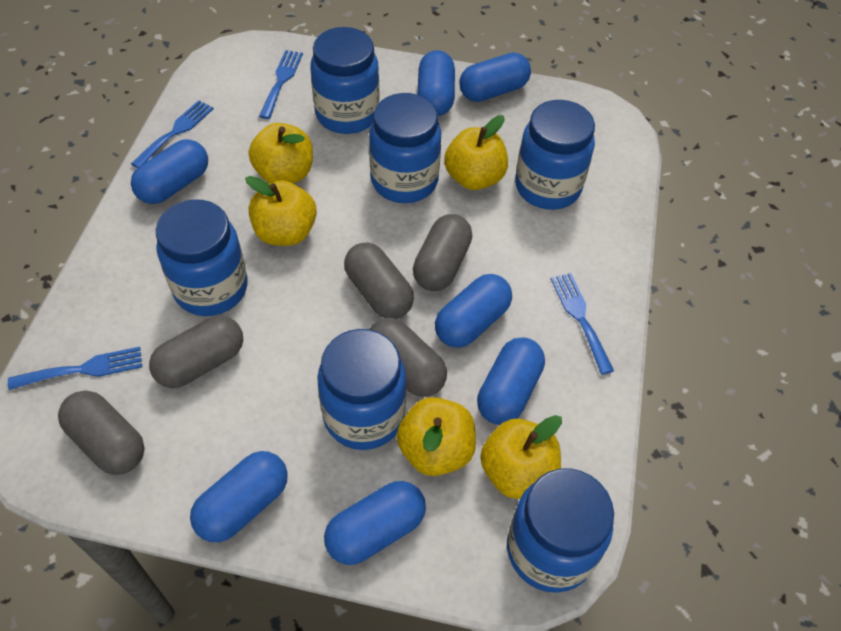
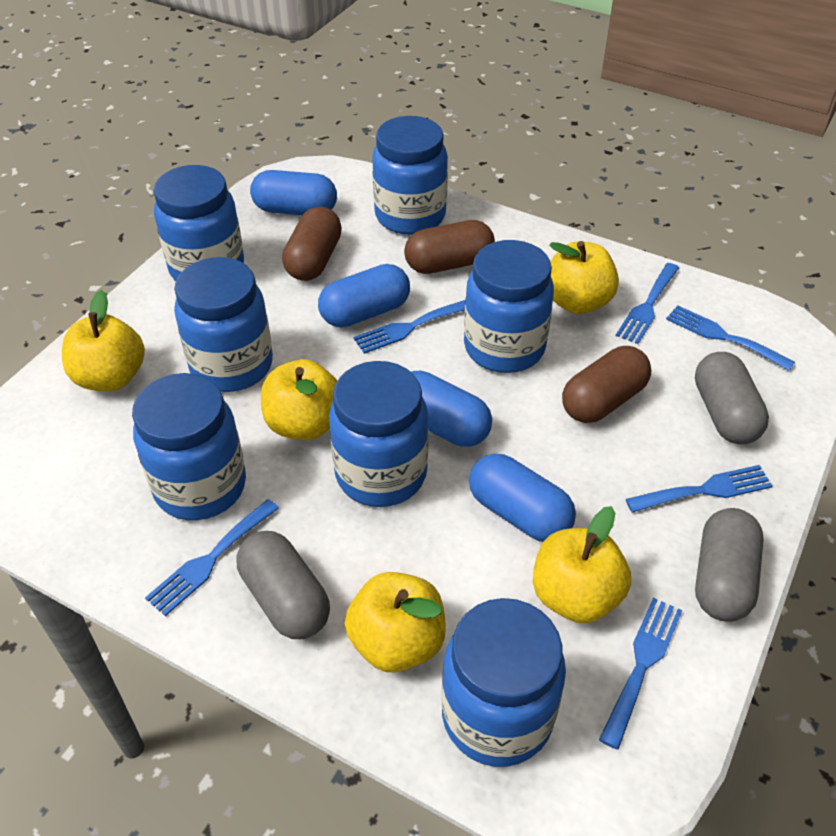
blue capsule: [131,139,208,204] [190,451,288,542] [324,481,426,565] [417,50,455,116] [435,274,512,348] [460,52,531,102] [477,337,545,425] = 7 -> [250,170,337,215] [318,264,410,327] [412,371,492,447] [469,454,576,542] = 4
blue fork: [8,347,142,390] [131,100,214,168] [259,50,303,119] [551,273,614,375] = 4 -> [145,499,279,616] [353,300,465,354] [599,598,683,750] [616,263,679,344] [626,465,773,513] [666,305,795,371] = 6
blue jar: [156,199,248,316] [310,27,380,134] [317,329,406,450] [369,93,441,203] [507,468,614,593] [515,100,595,210] = 6 -> [132,373,246,520] [153,165,244,281] [174,257,273,392] [329,361,429,507] [372,116,448,235] [442,598,566,767] [464,240,554,373] = 7
brown capsule: none = 0 -> [282,207,342,281] [404,220,495,274] [562,346,651,423] = 3
grey capsule: [58,390,145,475] [149,316,243,388] [344,242,414,319] [369,317,447,397] [413,214,472,291] = 5 -> [237,531,330,639] [695,352,769,444] [695,508,764,622] = 3

